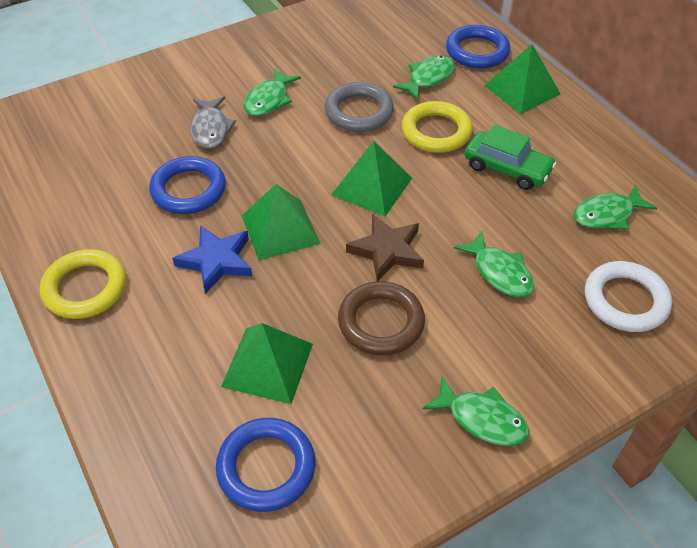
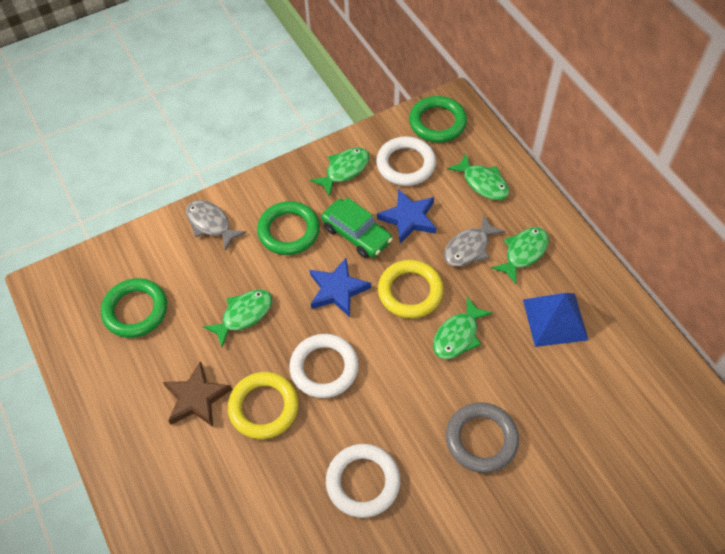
blue pyramid: none = 0 -> [523,293,588,347] = 1
blue ring: [149,156,226,214] [216,418,316,512] [446,25,510,69] = 3 -> none = 0
blue star: [172,225,252,294] = 1 -> [310,258,371,317] [377,189,436,244] = 2
brown ring: [338,281,425,355] = 1 -> none = 0
green pyramid: [221,323,313,404] [242,184,321,260] [331,141,412,216] [484,44,561,114] = 4 -> none = 0
green ring: none = 0 -> [101,278,167,338] [257,201,320,255] [409,96,467,143] = 3
grey fish: [190,97,236,149] = 1 -> [186,200,247,251] [444,214,505,267] = 2
white ring: [585,261,672,332] = 1 -> [289,334,359,398] [326,444,400,518] [376,136,436,186] = 3

